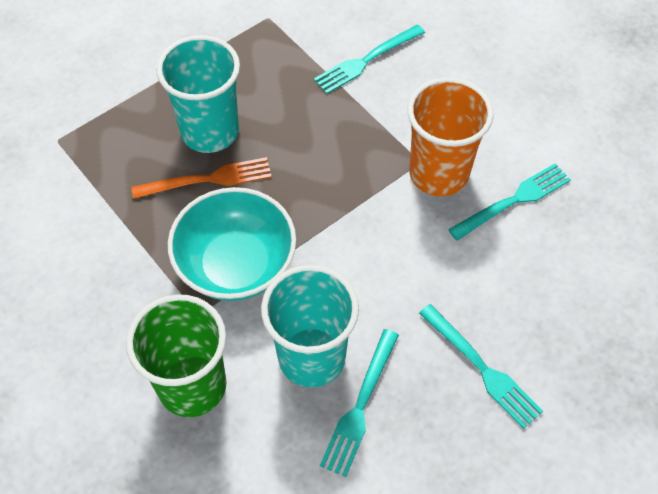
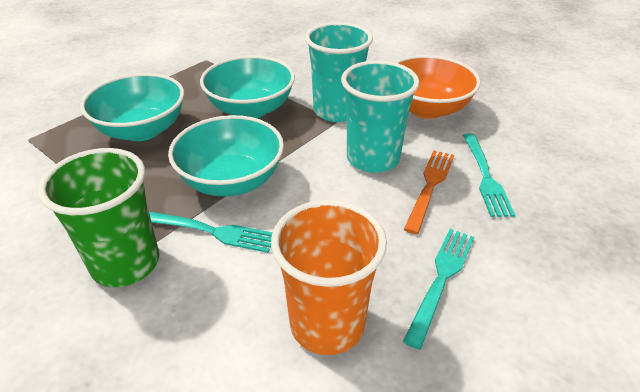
orange bowl: none = 0 -> [394,55,481,119] = 1
turquoise bowl: [168,187,296,301] = 1 -> [80,73,184,141] [168,115,284,196] [200,56,295,118] = 3
turquoise fork: [314,25,425,94] [320,329,399,477] [419,304,543,429] [448,163,571,241] = 4 -> [149,212,273,253] [403,229,474,350] [463,133,515,217] = 3

